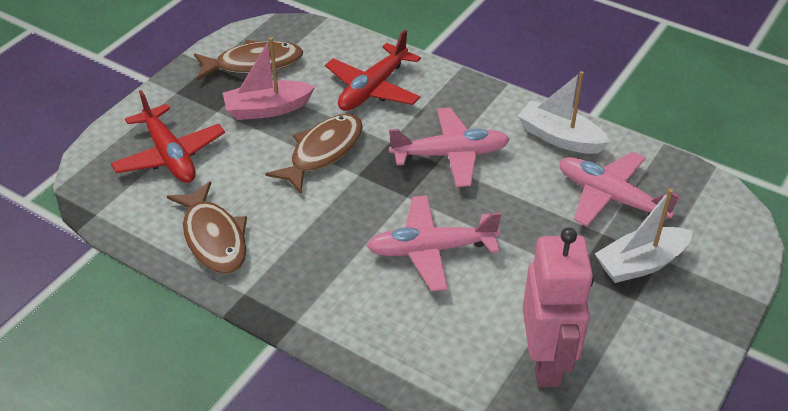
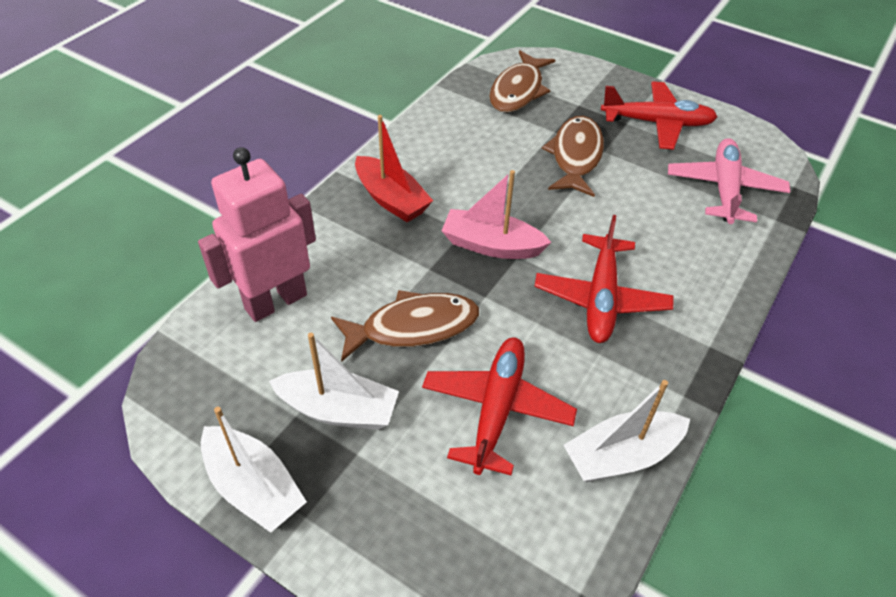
pink plane: [367,195,502,291] [389,108,510,187] [559,152,680,226] = 3 -> [668,138,791,224] = 1
red boat: none = 0 -> [355,115,433,222] = 1
red plane: [111,90,225,183] [325,30,421,111] = 2 -> [422,337,577,475] [534,215,673,343] [601,81,717,150] = 3
white boat: [518,71,610,154] [595,189,693,283] = 2 -> [201,407,307,533] [269,333,399,430] [563,380,690,482] = 3

